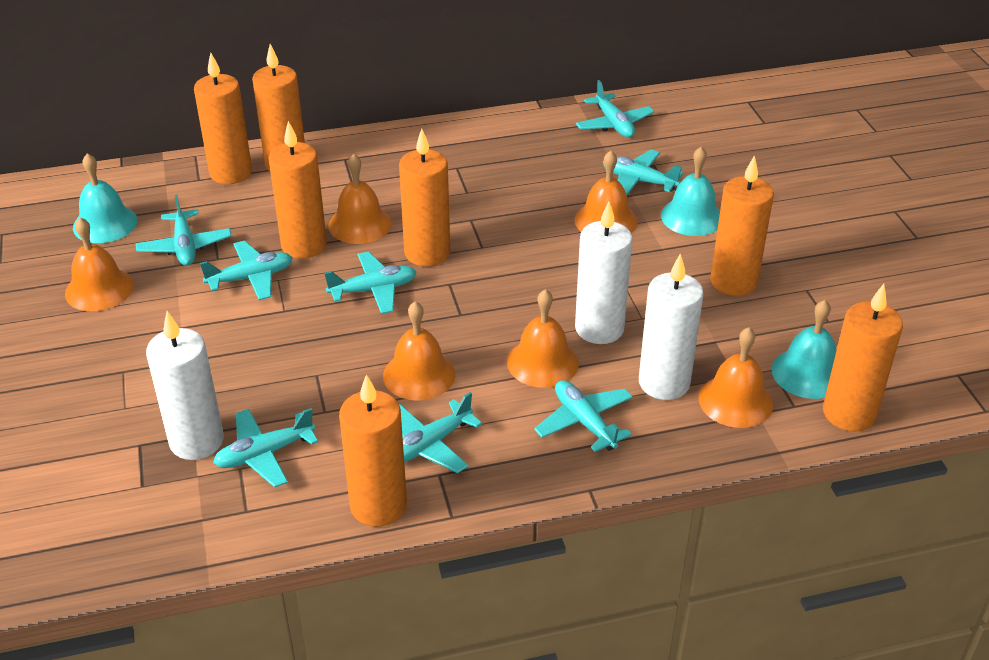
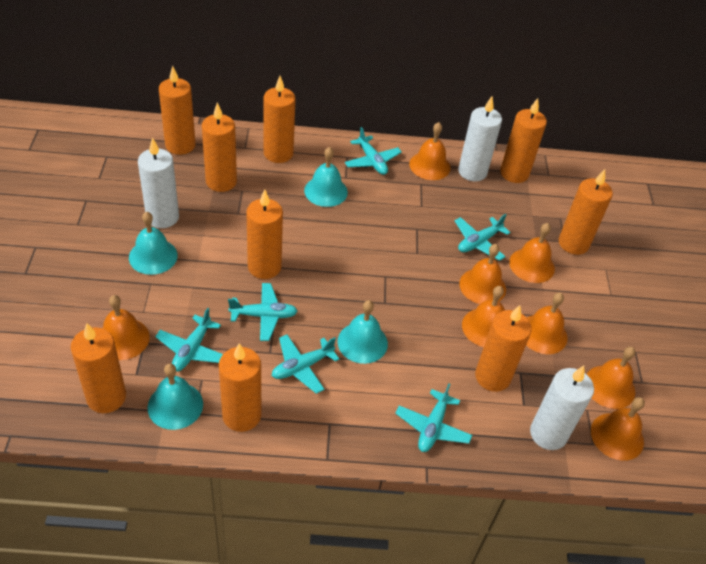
orange bell: [65,217,134,311] [328,154,392,244] [383,301,456,401] [507,289,579,388] [574,150,638,233] [698,327,773,428] = 6 -> [102,295,150,360] [409,122,451,180] [459,244,506,304] [462,286,505,347] [509,223,555,283] [526,293,568,354] [587,347,636,409] [591,397,645,461] = 8
orange candle: [194,53,252,184] [252,44,305,171] [268,121,327,259] [339,374,407,527] [399,129,450,267] [710,155,774,296] [823,284,903,432] = 7 -> [71,323,126,413] [159,66,195,155] [202,103,237,192] [219,343,261,432] [247,190,283,279] [264,76,296,163] [475,305,532,392] [500,98,547,183] [559,169,613,255] = 9
turquoise bell: [73,153,138,243] [661,146,720,236] [771,300,836,399] = 3 -> [129,211,178,275] [147,364,203,430] [304,147,348,207] [337,300,388,364] = 4
turquoise plane: [136,195,232,266] [200,241,292,300] [213,408,318,488] [324,251,416,314] [399,392,482,473] [534,380,633,452] [576,80,655,138] [603,149,683,195] = 8 -> [155,308,223,371] [228,283,298,341] [272,335,339,394] [345,127,402,175] [395,383,472,452] [455,214,511,261] = 6

